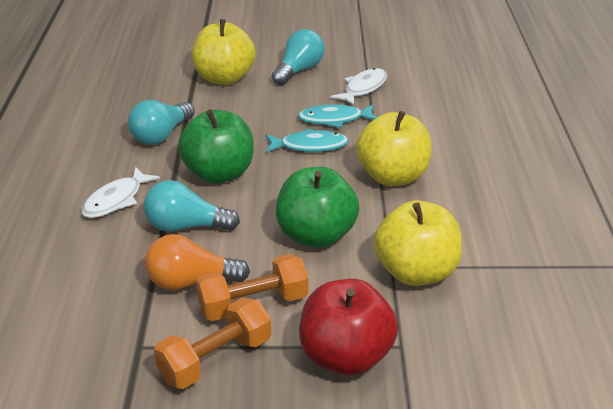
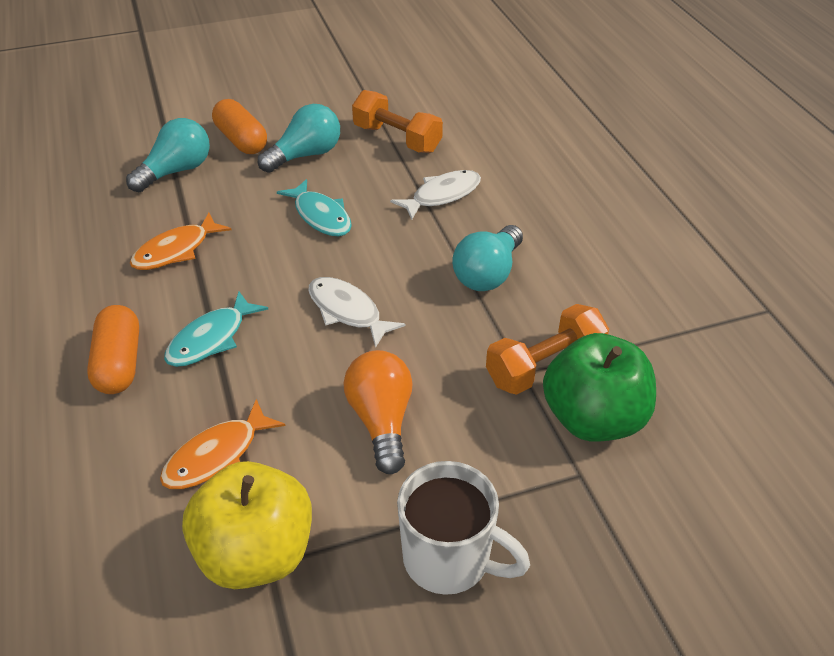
green apple: [178,109,254,184] [276,167,359,248] = 2 -> [543,333,656,442] = 1
orange capsule: none = 0 -> [87,305,139,394] [212,99,267,154] = 2
orange fish: none = 0 -> [130,213,231,270] [160,399,285,489] = 2
red apple: [299,279,398,375] = 1 -> none = 0
white mug: none = 0 -> [397,461,530,595] = 1
yellow apple: [192,19,256,85] [356,111,432,186] [374,200,462,286] = 3 -> [182,461,312,589] = 1

